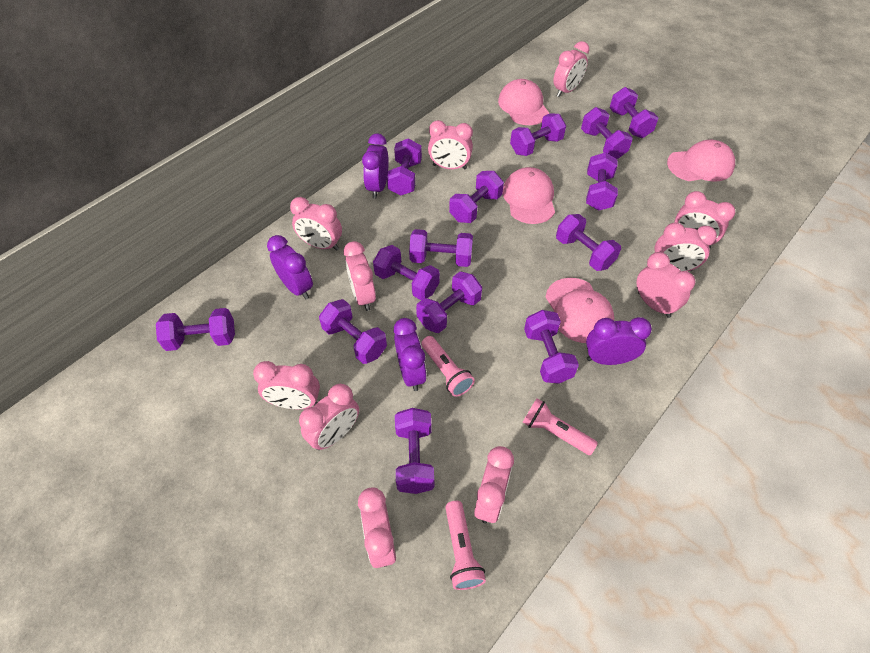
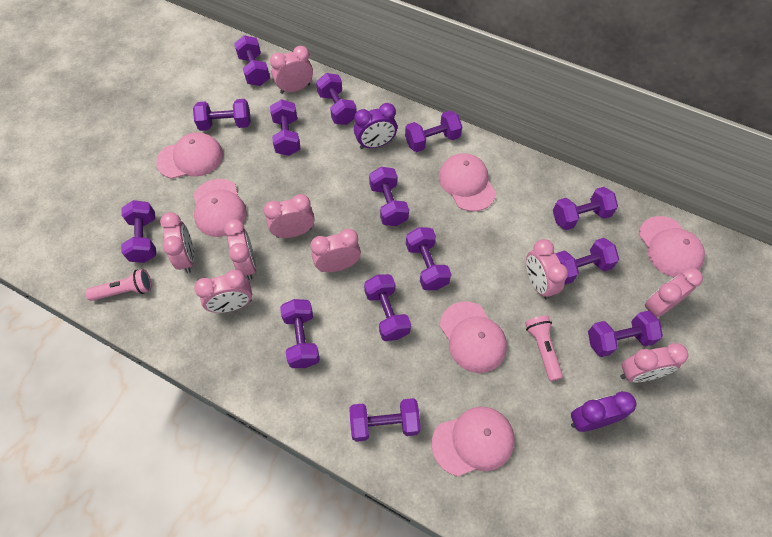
pink cap: [498,79,549,125] [503,167,555,224] [546,278,614,343] [667,140,735,182] = 4 -> [156,132,223,179] [193,179,247,237] [432,407,515,476] [439,153,496,211] [440,301,507,373] [639,216,705,278] = 6
pink clock: [253,361,320,409] [290,197,342,251] [299,384,359,450] [344,241,376,311] [358,487,396,568] [428,120,473,169] [474,446,514,524] [553,41,589,97] [636,252,695,318] [655,223,717,271] [674,191,735,249] = 11 -> [160,212,195,273] [194,270,252,313] [224,219,256,280] [264,194,314,238] [270,46,313,94] [311,229,361,272] [526,239,568,300] [620,343,688,382] [645,268,703,317] = 9
pink flashlight: [421,336,475,397] [445,501,486,590] [523,398,598,455] = 3 -> [85,269,151,301] [525,315,563,381] = 2
purple clock: [267,235,313,300] [362,133,389,199] [394,318,427,391] [586,317,652,365] = 4 -> [354,103,397,149] [571,391,636,432] = 2

